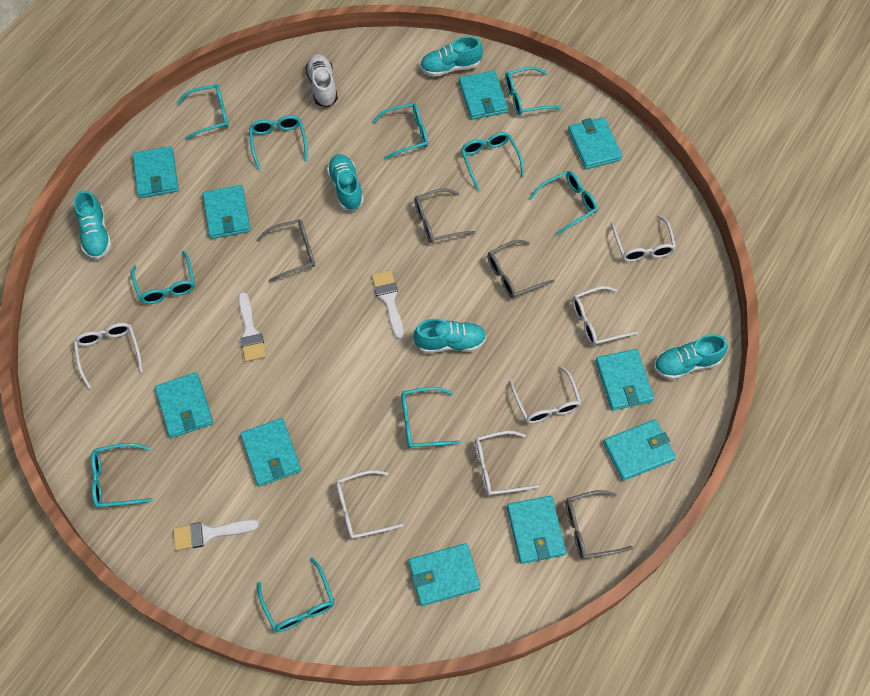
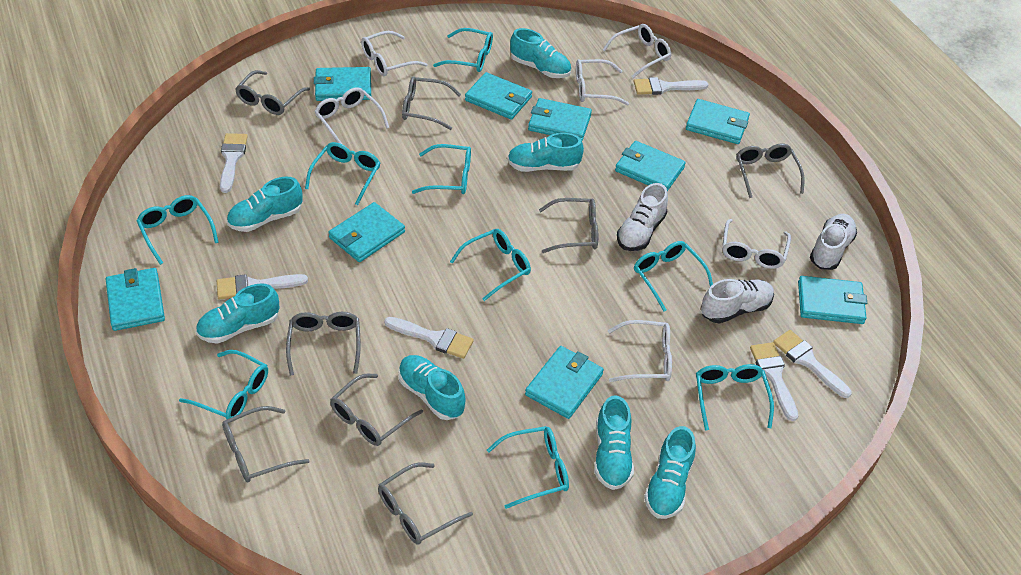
grey glasses: [257,220,315,282] [414,188,475,243] [487,240,554,298] [565,490,633,559] = 4 -> [222,406,309,482] [235,70,310,115] [286,312,361,376] [330,374,423,446] [378,462,473,545] [402,76,461,130] [539,198,598,253] [736,144,805,198] = 8
turquoise glasses: [91,443,153,508] [131,251,195,304] [177,84,229,140] [249,115,308,170] [257,558,334,632] [372,103,428,160] [401,387,460,448] [461,132,524,190] [505,67,561,115] [529,171,597,235] = 10 -> [136,195,219,265] [179,350,268,419] [305,142,380,205] [412,144,471,194] [433,28,493,72] [450,229,531,301] [487,426,569,509] [634,241,713,311] [696,364,774,430] = 9
turquoise shoe: [74,190,112,260] [327,154,364,211] [414,319,487,353] [420,36,483,77] [654,334,728,380] = 5 -> [196,283,279,344] [227,177,303,232] [398,355,466,420] [507,133,584,172] [510,28,571,78] [594,395,634,490] [644,426,696,519] = 7
turquoise wallet: [133,146,179,198] [155,372,213,438] [203,185,251,239] [240,418,301,487] [409,543,480,606] [459,70,508,120] [507,496,566,564] [568,117,622,169] [595,349,654,411] [603,419,676,481] = 10 -> [106,268,165,331] [314,67,371,101] [328,202,405,262] [465,72,532,120] [525,346,604,419] [528,98,592,141] [615,141,686,191] [686,99,750,144] [798,276,867,324] = 9
white brush: [173,519,259,551] [238,292,266,362] [371,270,404,339] = 3 -> [217,274,308,300] [220,133,248,193] [384,317,474,359] [633,77,708,95] [750,342,798,421] [773,330,852,398] = 6
white shoe: [305,54,338,107] = 1 -> [617,183,668,251] [701,279,774,324] [810,214,857,270] = 3

